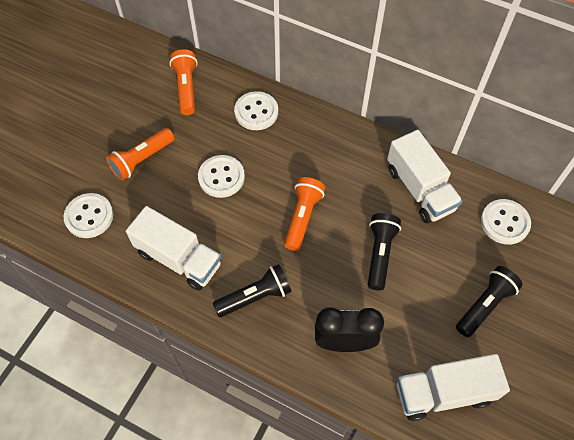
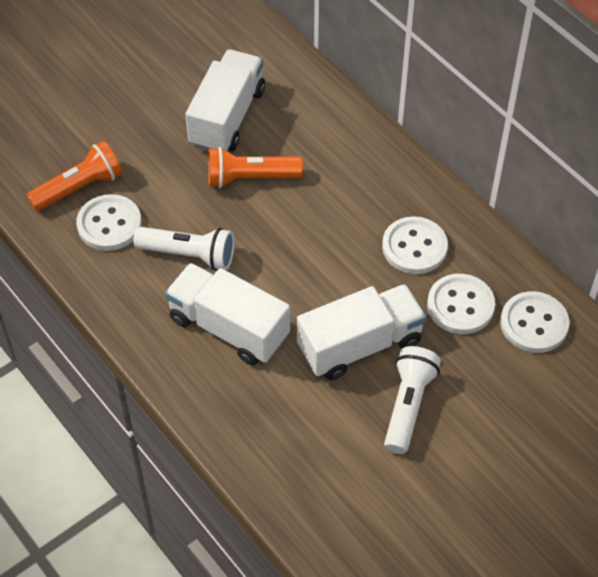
black clock: [315,307,384,352] = 1 -> none = 0
black flashlight: [213,264,292,317] [367,213,401,290] [456,266,523,337] = 3 -> none = 0
orange flashlight: [106,128,174,181] [169,49,198,115] [284,177,325,251] = 3 -> [26,141,123,211] [208,147,303,188] = 2
white flashlight: none = 0 -> [133,227,235,270] [384,346,441,454] = 2

